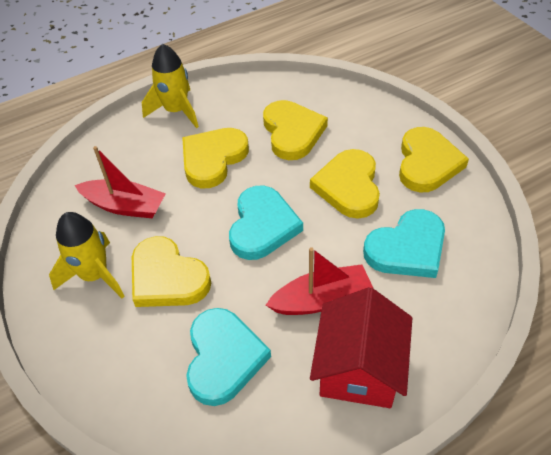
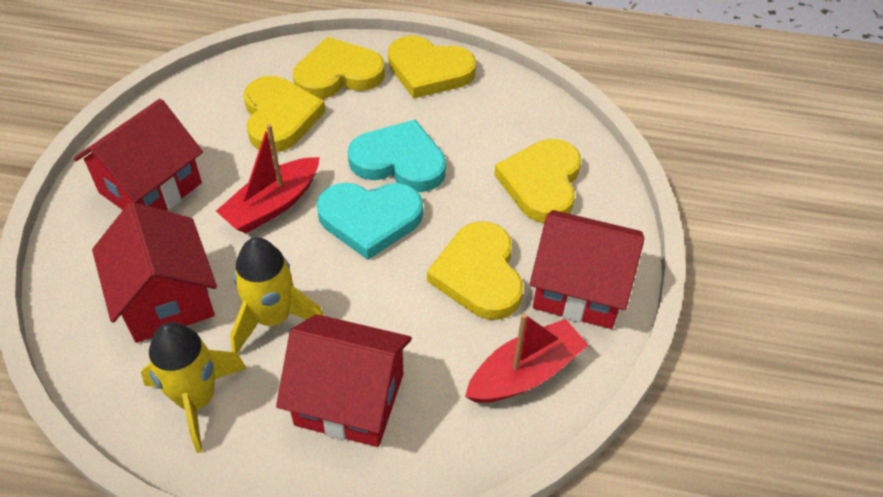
red house: [310,287,412,408] = 1 -> [74,99,203,211] [92,202,217,343] [276,314,412,447] [530,210,644,329] = 4
turquoise heart: [186,308,271,406] [229,185,303,260] [363,209,445,278] = 3 -> [316,183,423,260] [348,120,446,192] = 2

